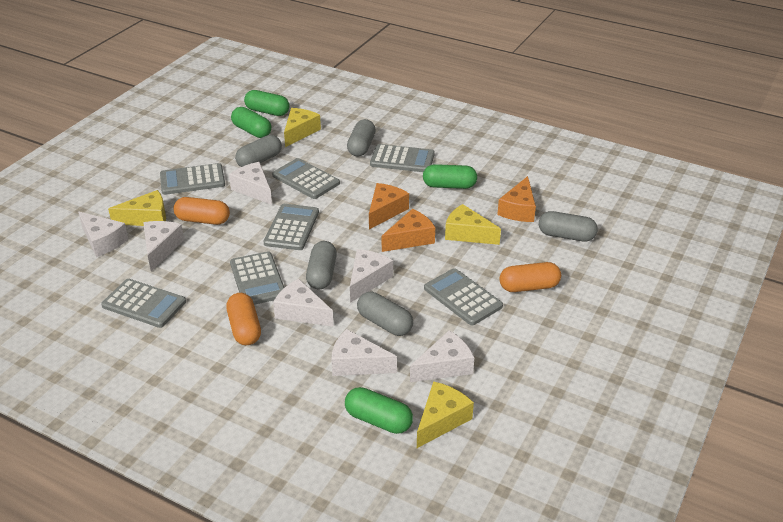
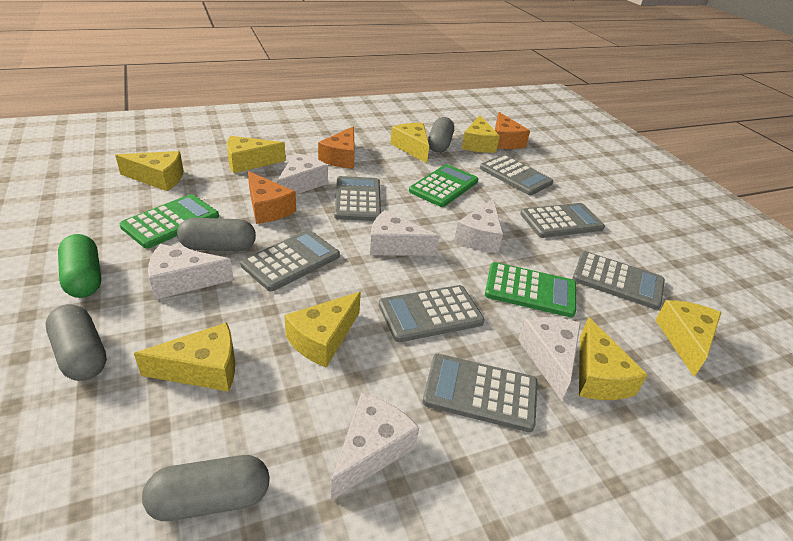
green calculator: none = 0 -> [120,194,219,248] [409,164,478,207] [485,262,576,318] = 3
green capsule: [231,107,271,138] [244,90,289,116] [345,387,413,434] [423,164,477,189] = 4 -> [58,234,101,298] = 1
grey capsule: [235,135,282,167] [306,241,337,289] [347,119,376,156] [357,292,413,336] [539,211,598,242] = 5 -> [46,304,107,381] [142,455,270,521] [177,218,256,251] [428,117,454,153] = 4
orange capsule: [173,197,230,225] [226,293,261,345] [499,262,561,292] = 3 -> none = 0
white cheese: [78,212,128,257] [143,221,184,271] [229,162,272,205] [273,279,334,327] [331,329,397,376] [350,249,393,303] [410,330,474,382] = 7 -> [148,244,234,300] [277,153,328,194] [331,393,419,500] [370,210,440,256] [454,199,503,253] [518,317,581,401] = 6
yellow cheese: [108,190,166,226] [284,108,321,147] [417,381,474,448] [445,204,501,245] = 4 -> [115,151,184,191] [134,322,235,392] [227,136,286,173] [284,292,361,368] [390,123,429,163] [462,115,500,153] [579,317,648,400] [655,300,722,377] = 8

